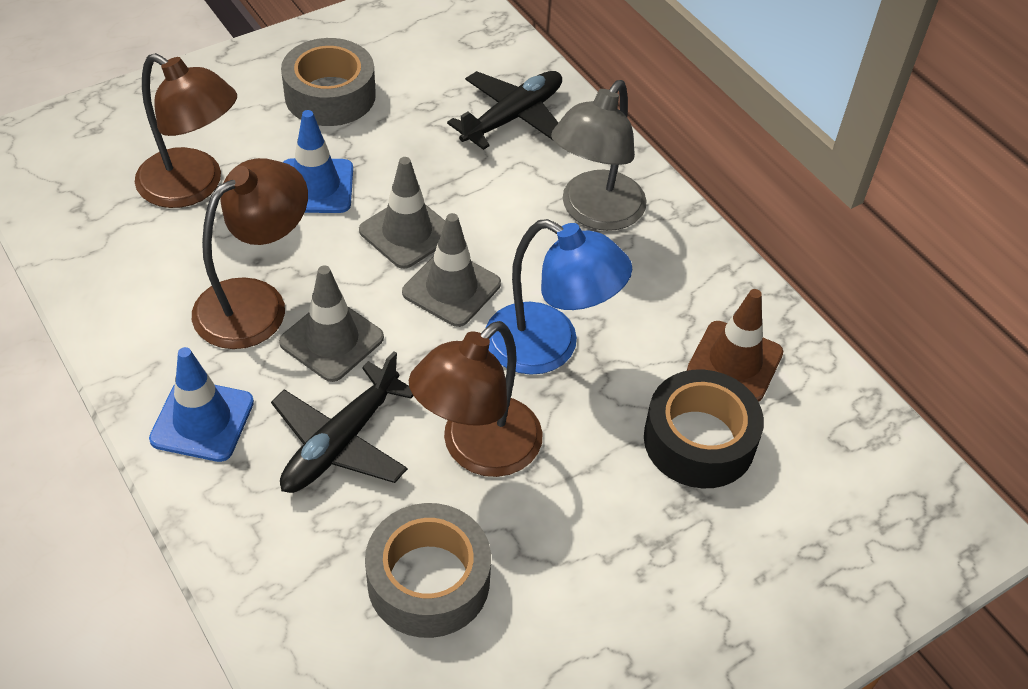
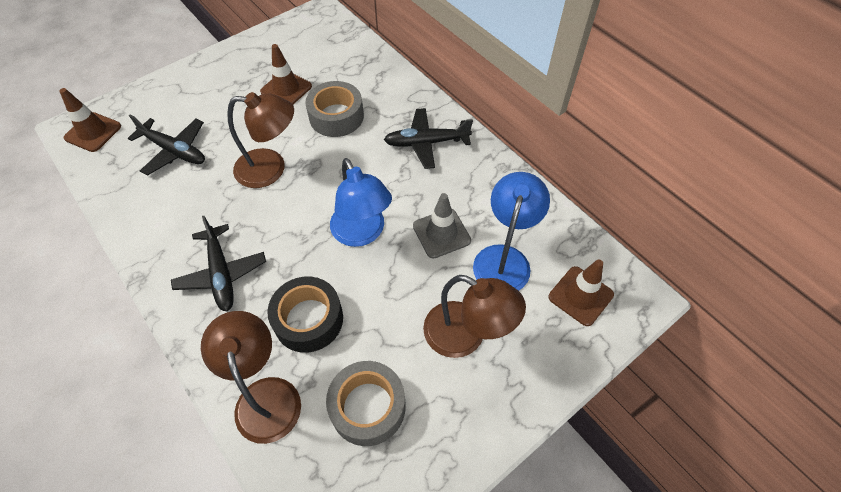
black plane: [271,351,413,493] [447,71,562,150] = 2 -> [128,114,205,176] [171,216,266,312] [384,108,473,169] = 3
blue lamp: [485,219,632,375] = 1 -> [330,158,392,247] [473,172,550,291] = 2
blue traffic cone: [149,347,254,462] [283,110,353,213] = 2 -> none = 0
brown traffic cone: [687,289,783,402] = 1 -> [59,88,121,152] [260,44,312,104] [549,259,614,326] = 3
grey lamp: [551,80,647,231] = 1 -> none = 0
grey traffic cone: [279,265,384,382] [359,157,445,269] [402,213,501,327] = 3 -> [413,193,471,259] = 1

